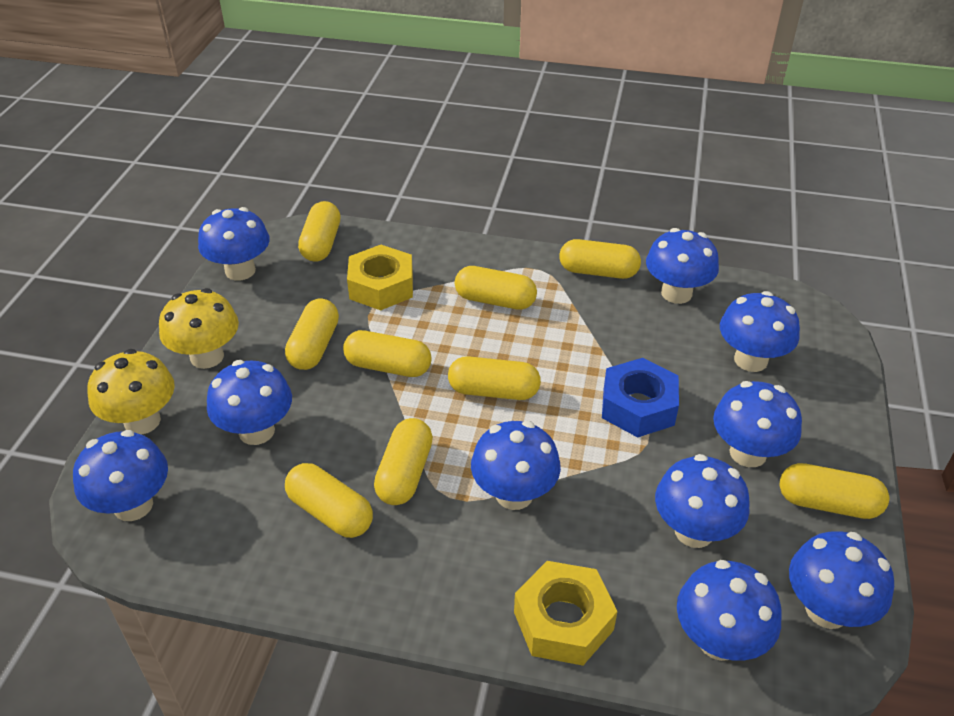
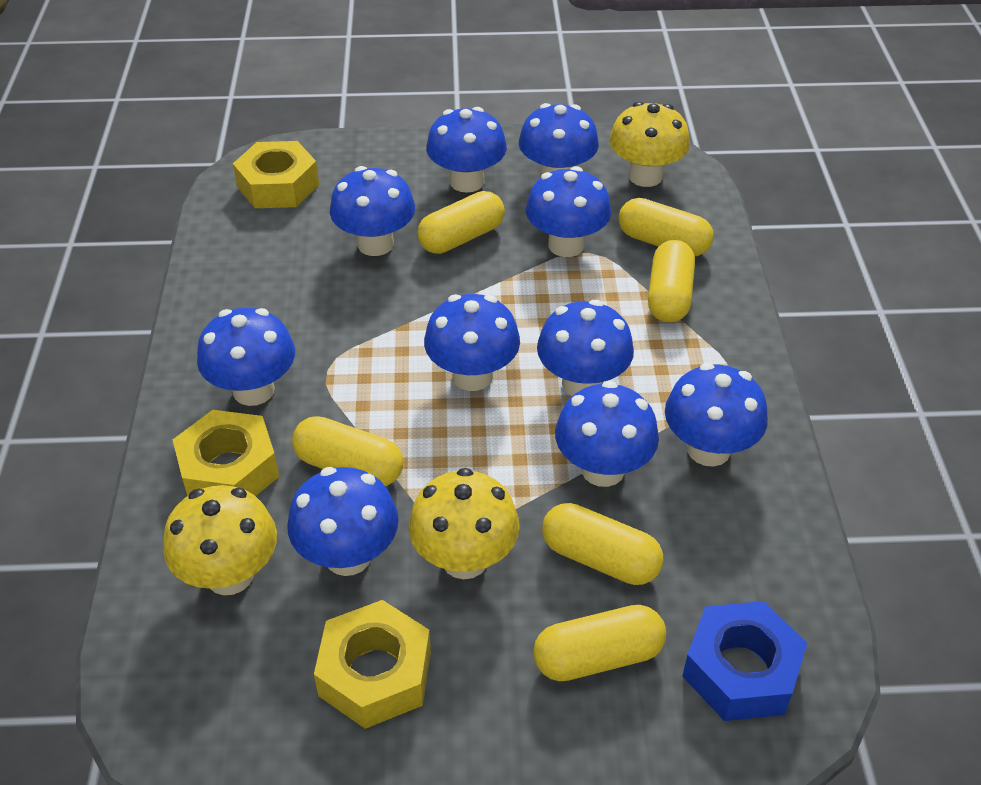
yellow capsule: [285,299,339,370] [285,463,373,538] [298,201,341,262] [343,330,432,377] [374,418,433,505] [448,356,541,400] [455,266,537,310] [559,239,641,279] [780,463,889,519] = 9 -> [292,416,403,486] [417,191,505,254] [533,605,666,681] [542,503,664,585] [619,198,714,256] [648,240,695,322] = 6
yellow mushroom: [88,349,175,435] [159,288,239,369] = 2 -> [163,485,277,595] [409,468,520,579] [609,102,690,187] = 3
yellow nut: [347,245,413,310] [514,561,618,666] = 2 -> [173,410,279,496] [233,141,319,208] [314,600,431,729] = 3

